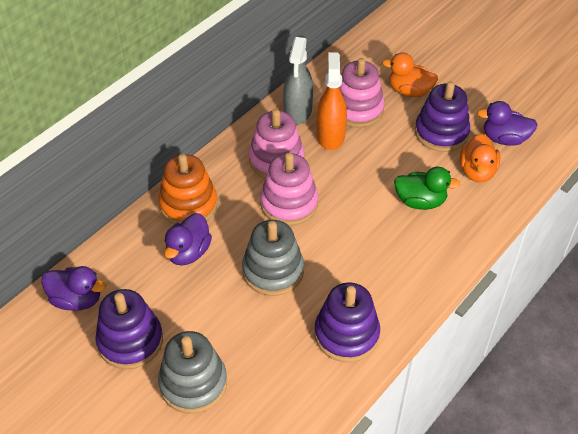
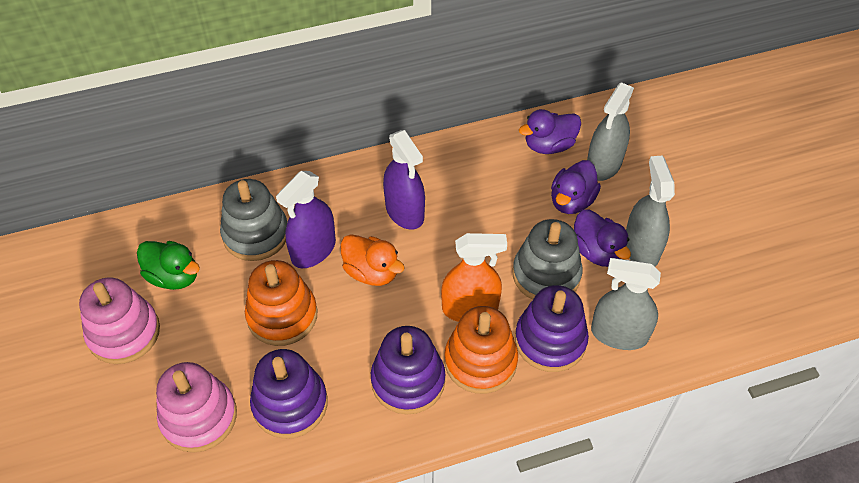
grey spray bottle: [283,37,313,125] = 1 -> [587,82,634,181] [591,258,661,350] [626,156,675,267] = 3
orange duck: [382,52,438,97] [460,133,500,182] = 2 -> [340,234,405,286] = 1
orange stacking toy: [158,154,217,224] = 1 -> [245,260,317,346] [444,306,518,394] = 2
pink stacking toy: [249,109,304,179] [260,153,318,225] [339,58,385,128] = 3 -> [79,278,160,364] [156,362,237,452] = 2
purple spray bottle: none = 0 -> [276,171,336,268] [383,130,425,230] = 2

